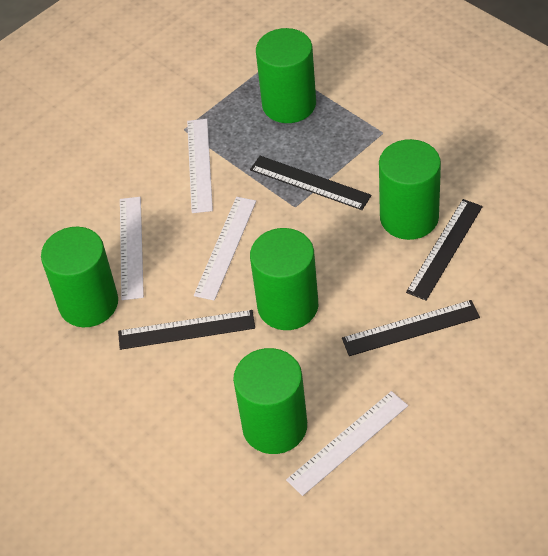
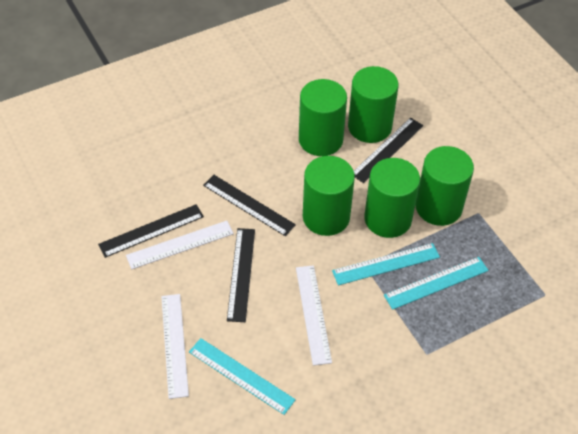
turquoise ruler: none = 0 -> [189,338,296,415] [332,243,440,286] [384,257,489,310] = 3
white ruler: [120,197,144,300] [187,119,213,213] [194,197,256,301] [286,391,408,496] = 4 -> [126,221,234,269] [161,294,189,399] [296,265,332,366] = 3

